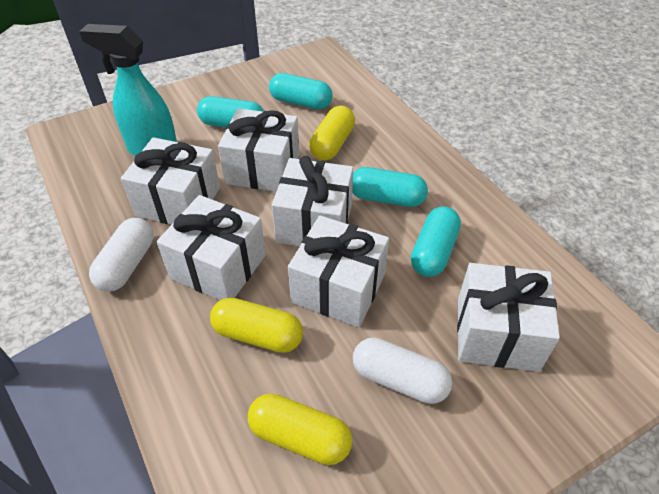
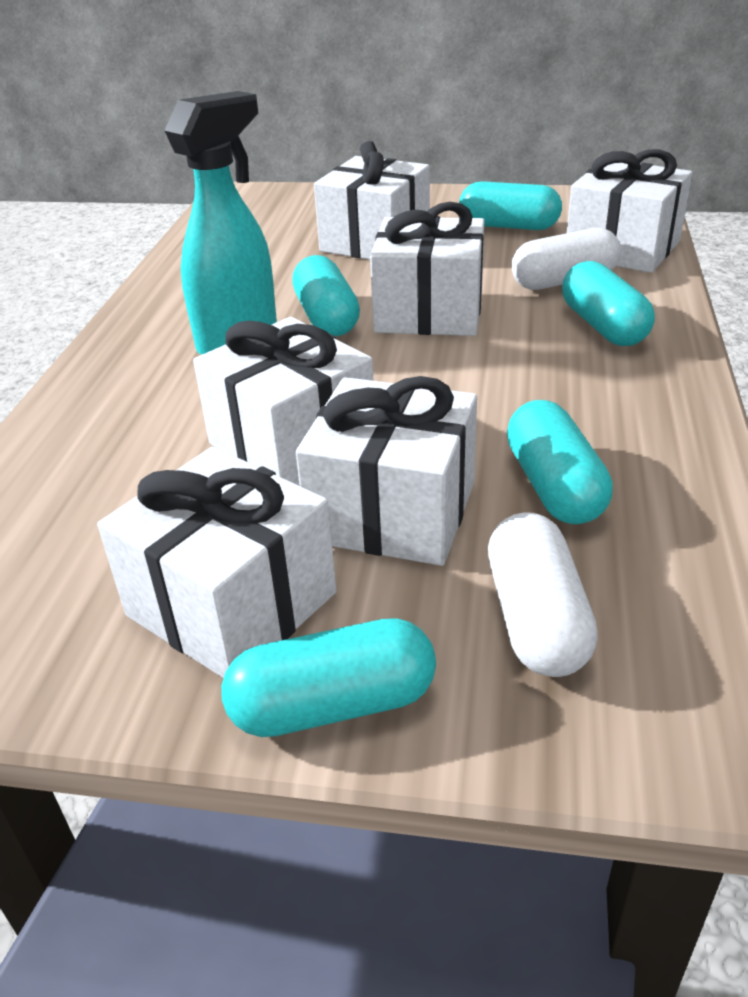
turquoise capsule: [197,96,264,128] [269,73,333,109] [352,167,428,207] [411,206,461,277] = 4 -> [221,618,436,737] [292,255,360,336] [459,181,562,230] [507,400,613,524] [562,261,655,346] = 5
yellow capsule: [210,297,303,353] [248,394,352,465] [309,106,355,160] = 3 -> none = 0

